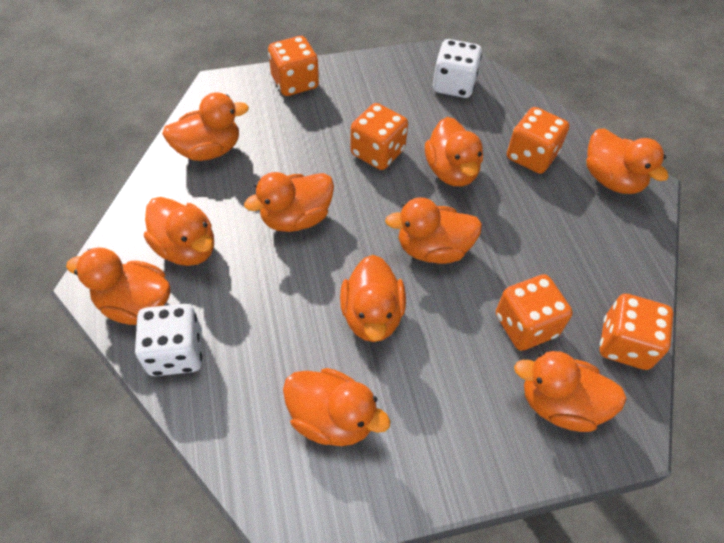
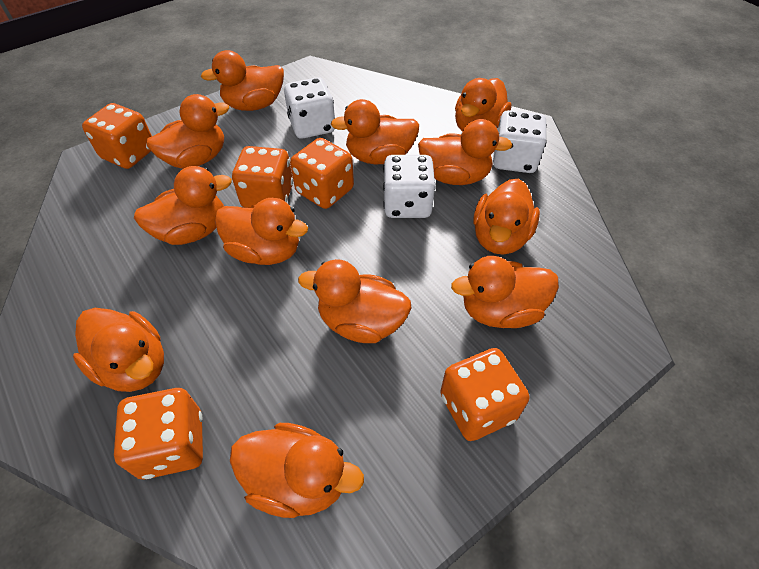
orange duck: [66,247,171,325] [144,197,214,266] [162,92,249,161] [244,172,334,232] [283,368,391,446] [340,255,406,342] [385,197,482,264] [425,117,483,186] [514,351,627,432] [587,129,669,194] = 10 -> [73,308,164,392] [134,166,232,245] [146,94,229,169] [201,50,284,111] [215,198,308,265] [230,423,364,518] [298,259,412,343] [331,99,419,164] [418,119,512,185] [451,256,559,328] [455,78,511,132] [474,179,540,255] = 12
white dice: [135,304,202,376] [433,39,482,98] = 2 -> [284,77,335,139] [383,155,436,218] [493,110,547,173] = 3

